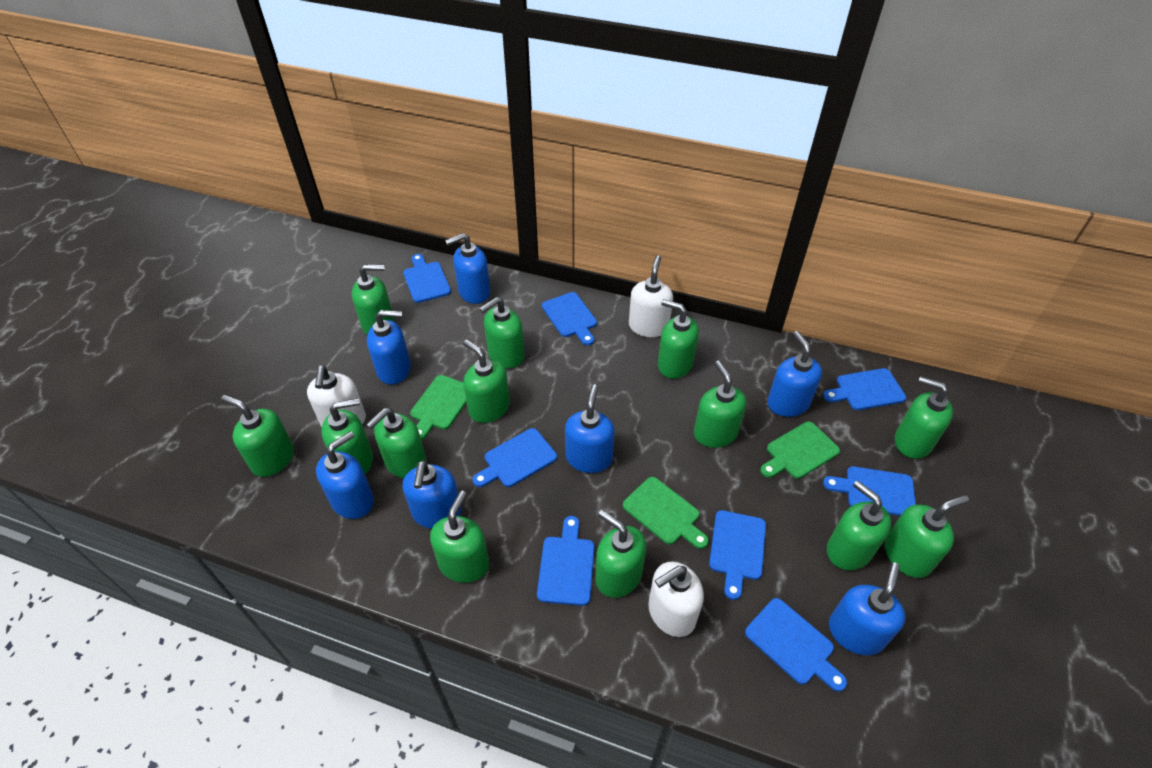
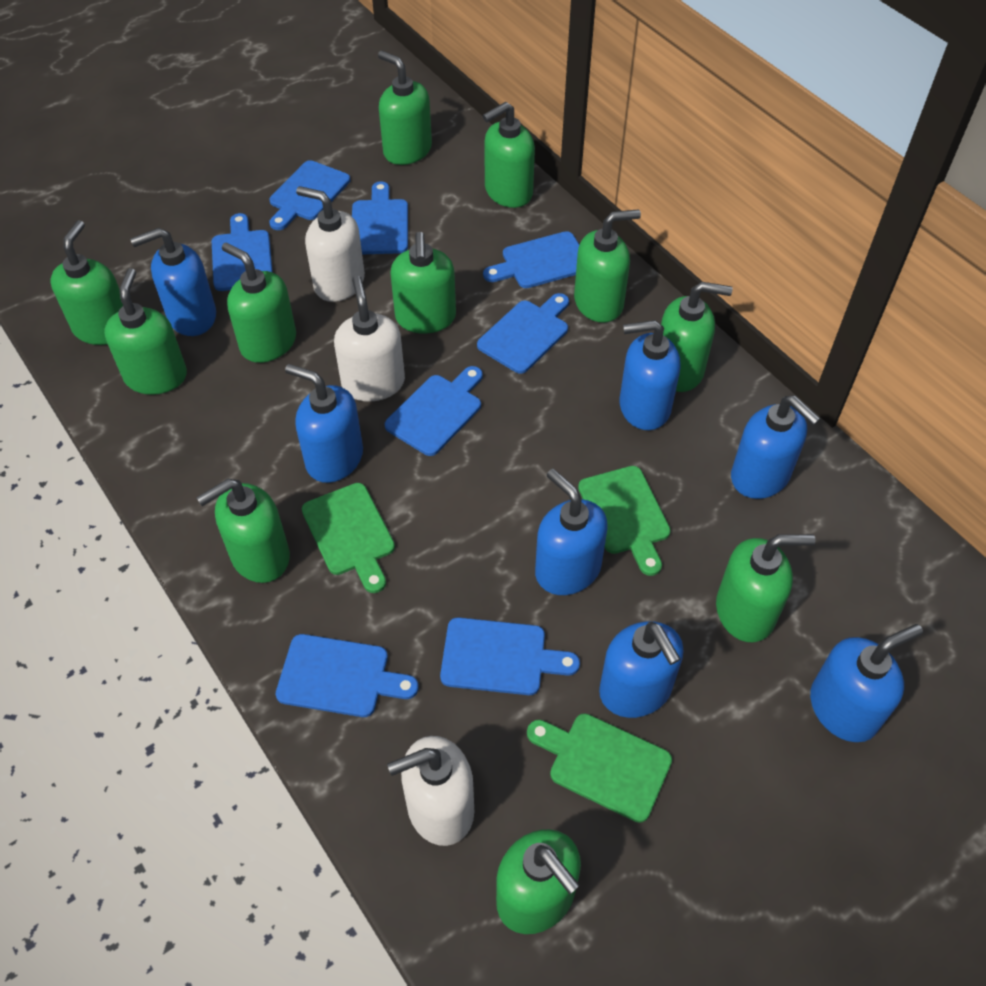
green soap dispenser: [221,395,294,477] [321,398,373,474] [352,264,394,335] [366,408,427,479] [430,491,489,583] [463,339,510,423] [479,297,525,368] [595,510,646,598] [658,299,699,379] [694,360,746,448] [827,480,891,570] [885,495,969,578] [895,376,953,459] = 13 -> [50,220,123,345] [104,268,187,395] [196,479,290,583] [222,242,296,363] [378,51,432,165] [390,232,456,334] [483,102,535,208] [496,829,581,934] [574,209,641,323] [661,282,733,392] [716,534,816,642] = 11

